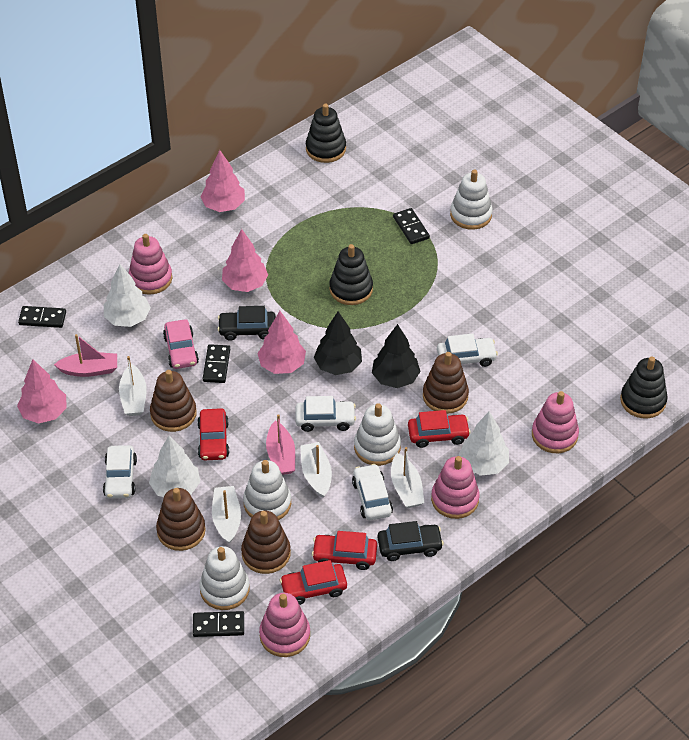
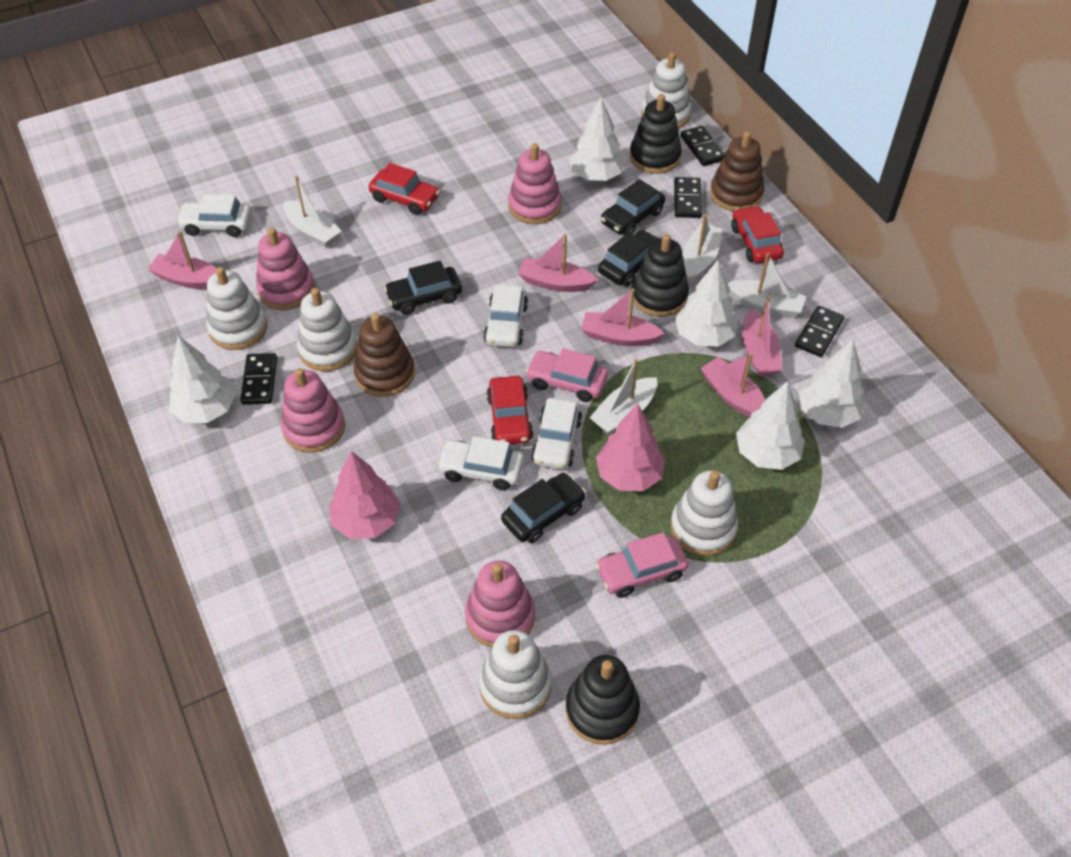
black car: [218,306,276,341] [378,521,444,561] = 2 -> [384,261,462,315] [501,473,586,543] [598,230,658,287] [601,179,665,235] = 4
black tree: [314,312,362,375] [372,324,421,388] = 2 -> none = 0
brown stacking toy: [150,370,197,432] [156,488,206,551] [241,511,291,574] [423,352,469,414] = 4 -> [354,313,415,397] [710,131,764,211] = 2
pink boat: [54,334,117,377] [266,414,295,475] = 2 -> [148,231,217,289] [518,234,597,292] [581,288,664,346] [701,353,765,418] [742,296,782,376] = 5
pink car: [163,319,199,369] = 1 -> [526,348,608,402] [595,532,689,598] = 2
pink tree: [17,359,67,424] [200,150,245,212] [222,229,268,292] [257,311,306,374] = 4 -> [329,451,400,539] [596,403,665,491] = 2
red car: [197,408,229,460] [279,560,347,605] [312,531,377,570] [408,410,471,448] = 4 -> [369,163,440,215] [487,376,533,445] [731,205,784,263] = 3
white stacking toy: [199,546,250,610] [243,460,291,520] [354,403,401,466] [450,170,493,230] = 4 -> [206,267,268,350] [297,288,357,371] [479,630,552,719] [641,52,692,129] [670,470,738,556] = 5
white tree: [104,264,151,327] [149,435,200,497] [459,411,509,476] = 3 -> [169,336,236,423] [570,98,625,181] [675,260,738,347] [736,381,805,470] [799,339,866,428] = 5

